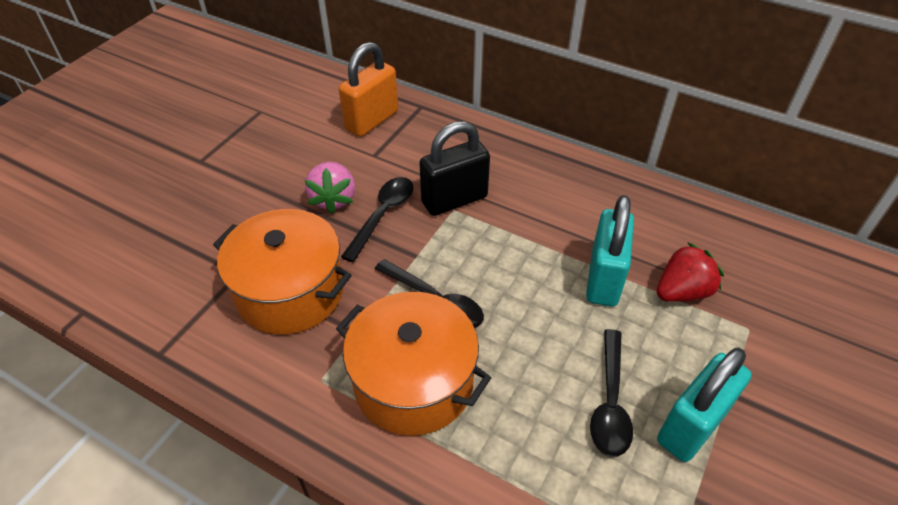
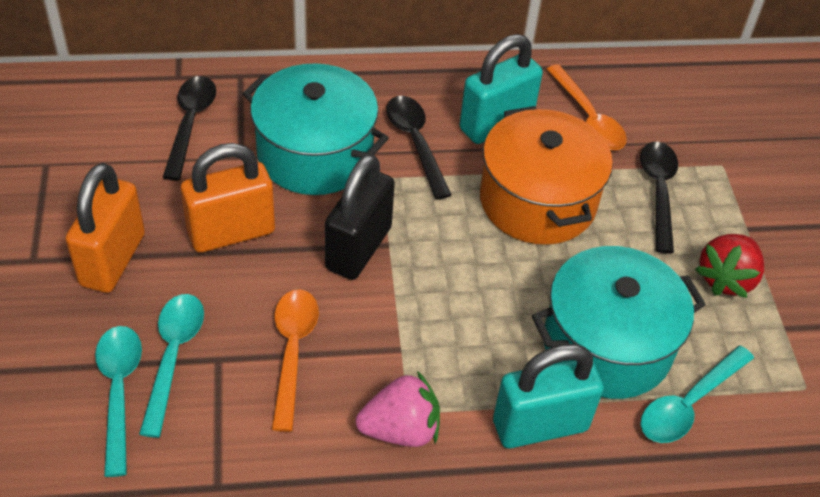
orange padlock: [339,42,398,137] = 1 -> [66,163,145,293] [181,143,275,253] = 2
orange pot: [213,209,352,335] [336,292,491,436] = 2 -> [480,106,613,245] = 1
orange spoon: none = 0 -> [272,289,319,432] [546,65,627,150] = 2
turquoise pot: none = 0 -> [243,63,389,195] [532,246,706,399] = 2
turquoise spoon: none = 0 -> [95,326,142,477] [139,294,204,438] [641,345,754,443] = 3

